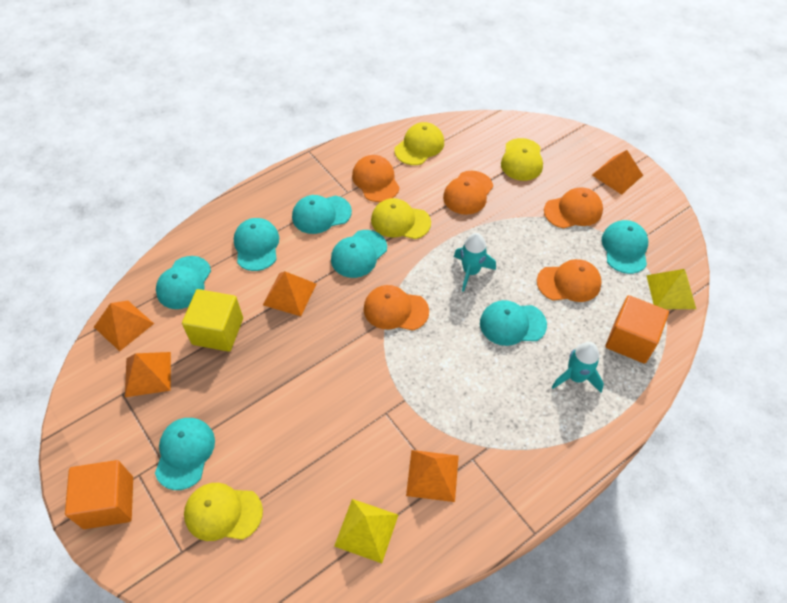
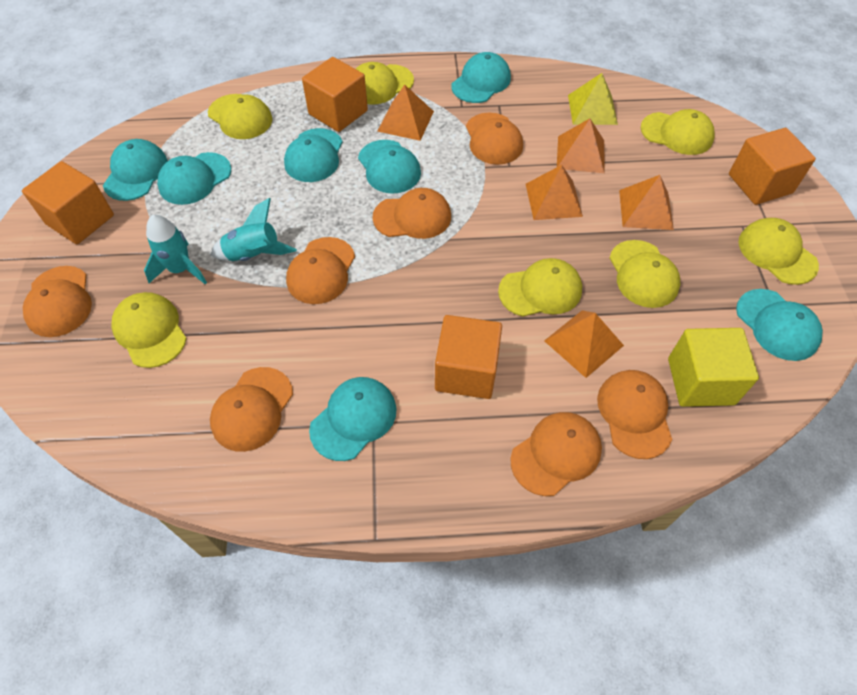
orange cap: [352,155,400,202] [364,285,429,331] [443,171,493,215] [537,259,602,302] [544,187,603,229] = 5 -> [23,266,92,337] [210,367,293,452] [286,237,355,304] [372,188,451,239] [466,113,523,165] [510,412,602,496] [597,370,672,459] = 7
orange cube: [65,460,133,529] [605,295,669,364] = 2 -> [22,161,114,244] [302,57,368,132] [435,315,502,399] [729,128,816,205] = 4
yellow cap: [184,483,263,541] [371,198,431,239] [394,122,444,165] [501,138,543,181] = 4 -> [111,292,187,368] [208,94,272,139] [356,62,414,105] [498,258,582,317] [610,240,680,308] [641,109,715,155] [738,218,819,285] = 7
yellow pyramid: [334,499,398,563] [646,269,696,309] = 2 -> [568,73,618,125] = 1

